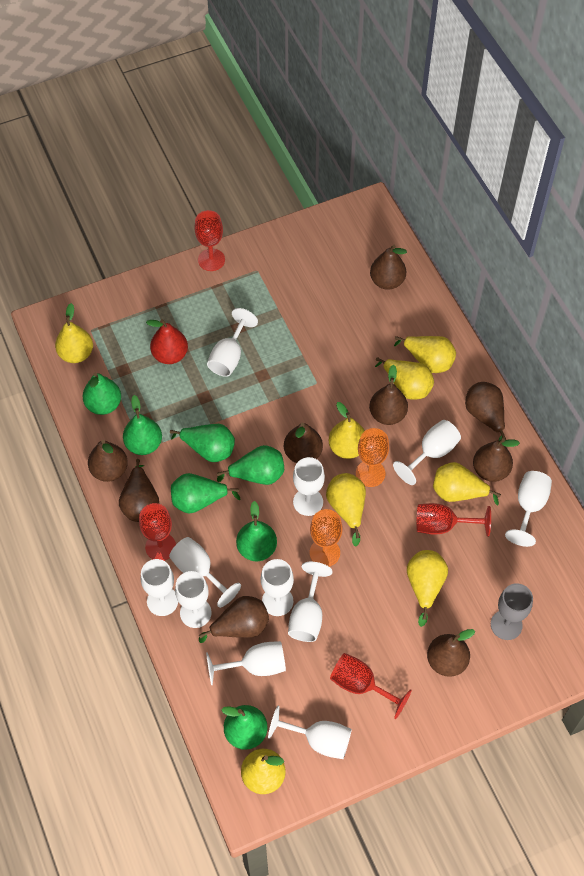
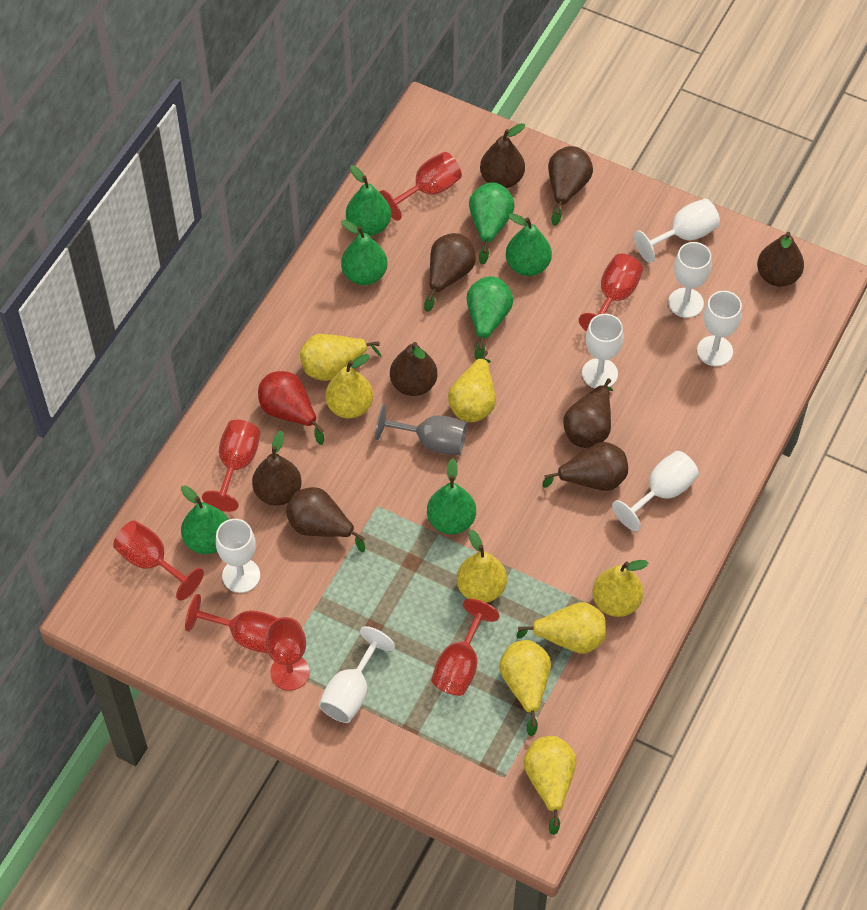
orange goblet: [310,509,343,567] [356,428,389,487] = 2 -> none = 0
red goblet: [139,503,176,561] [194,210,225,271] [330,653,412,719] [416,503,491,537] = 4 -> [113,520,204,601] [185,594,278,653] [202,420,260,512] [265,617,310,691] [380,152,462,221] [431,599,500,696] [579,254,643,332] = 7
white goblet: [141,559,178,616] [169,537,241,608] [175,571,212,628] [206,641,286,685] [207,308,258,377] [261,559,294,616] [268,706,352,759] [288,562,333,642] [293,457,325,516] [393,420,461,485] [505,471,552,547] = 11 -> [216,519,260,593] [319,626,395,723] [582,314,624,388] [612,451,699,531] [634,198,720,263] [668,242,711,318] [697,291,742,366] = 7

